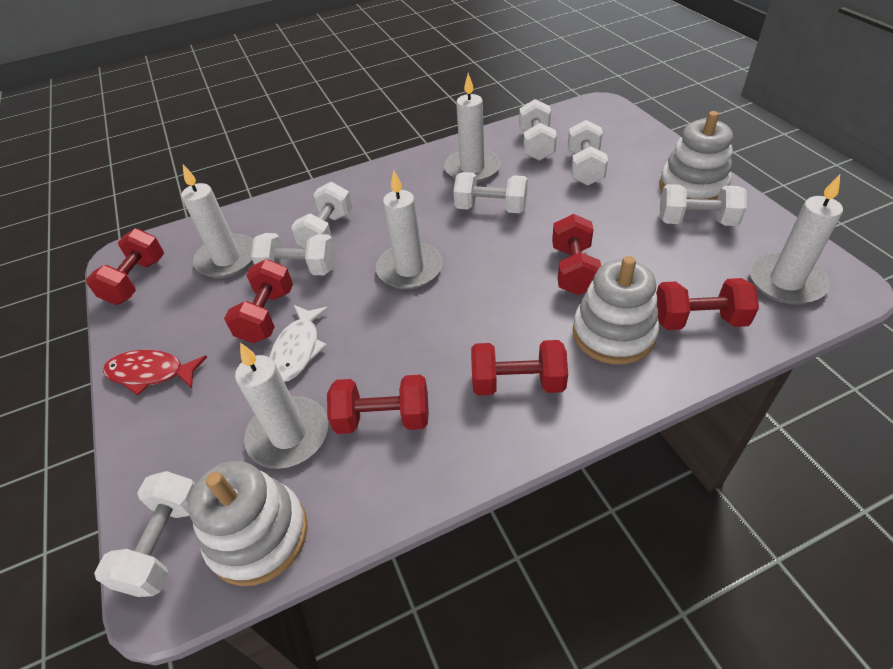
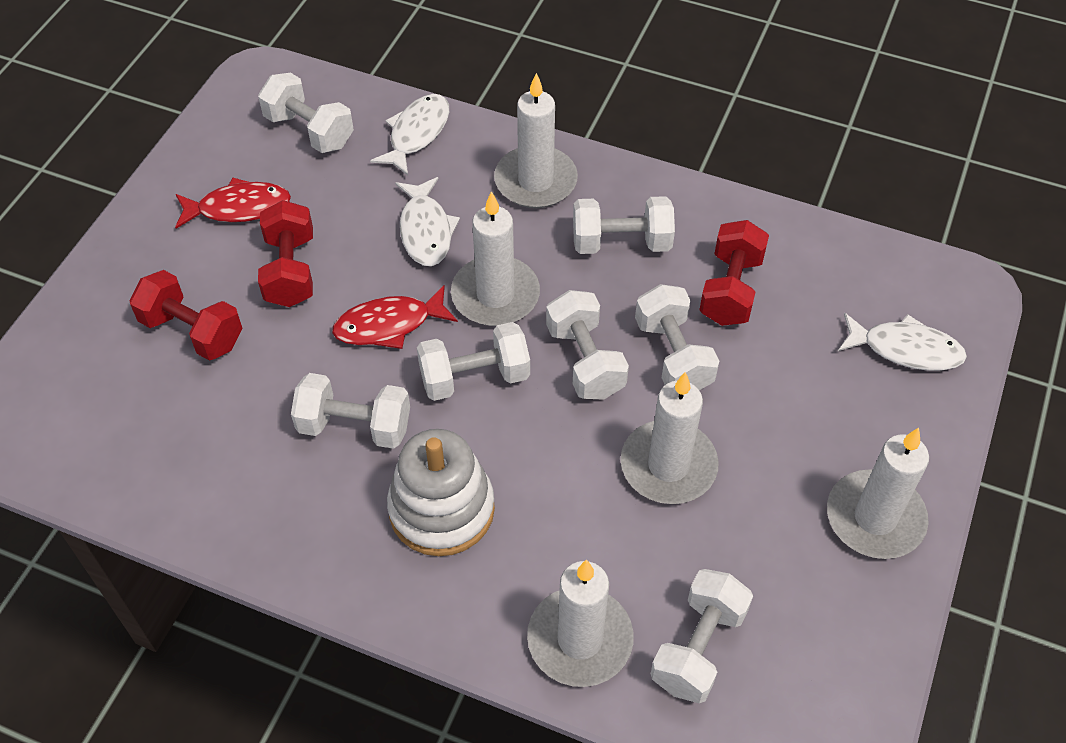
red dumbbell: [86,228,164,305] [224,259,293,344] [327,375,429,434] [471,340,568,396] [552,214,601,295] [656,278,759,330] = 6 -> [130,270,243,361] [258,200,313,307] [699,220,769,326] = 3
red fish: [103,350,207,396] = 1 -> [175,178,291,229] [332,286,458,349] = 2
white fish: [269,305,329,382] = 1 -> [370,94,449,176] [395,177,460,266] [838,313,967,371] = 3
white stacking toy: [188,461,308,586] [573,256,659,365] [659,111,733,200] = 3 -> [387,429,495,556] = 1

